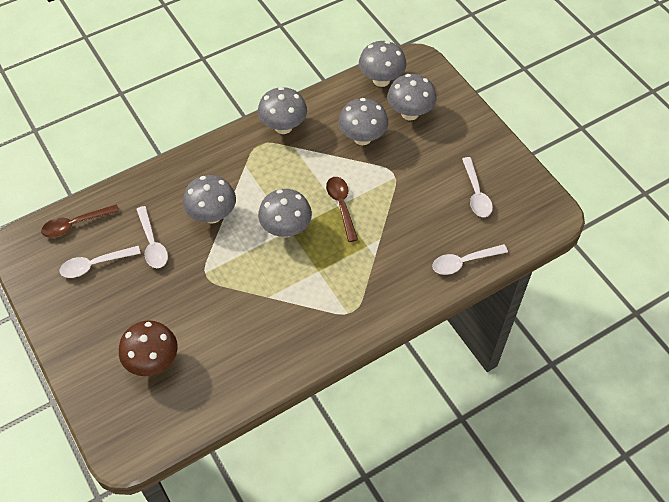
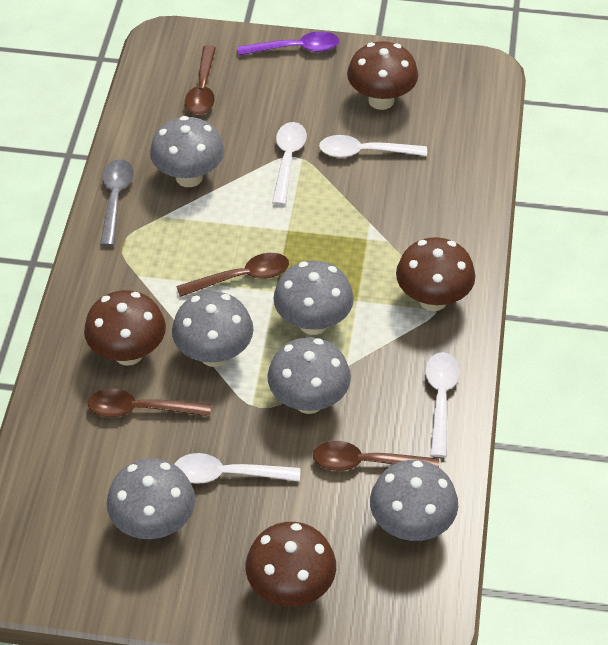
brown mushroom: [119,320,178,376] = 1 -> [84,290,166,366] [246,522,336,607] [347,41,418,110] [396,237,475,311] = 4
brown spoon: [41,204,120,238] [326,177,358,242] = 2 -> [88,389,211,417] [176,253,289,297] [185,46,216,115] [313,441,439,471] = 4
grey spoon: none = 0 -> [100,159,134,246] = 1
purple spoon: none = 0 -> [238,31,339,55] = 1

